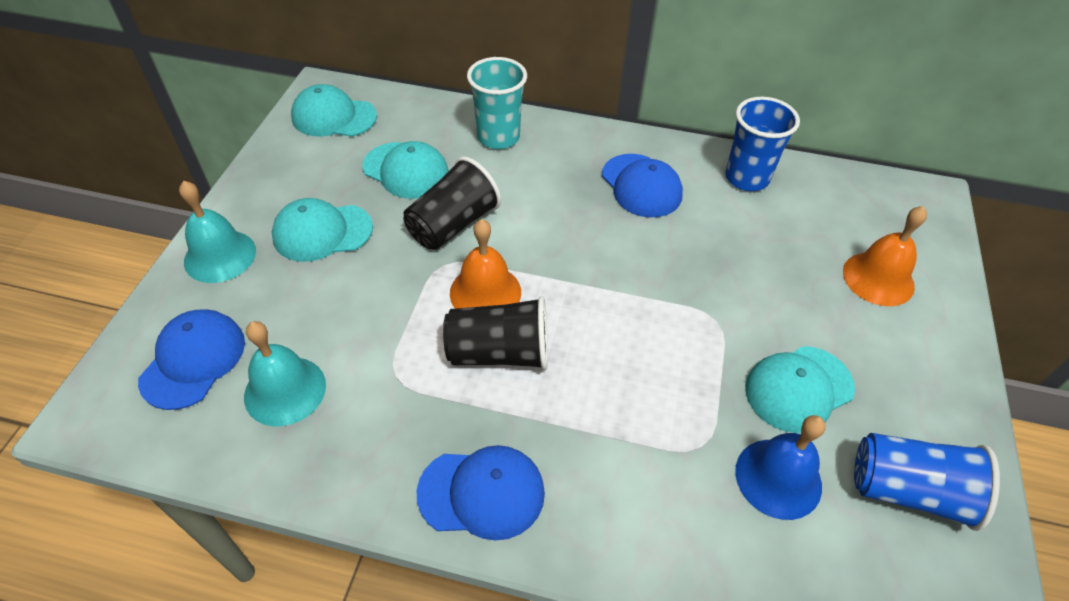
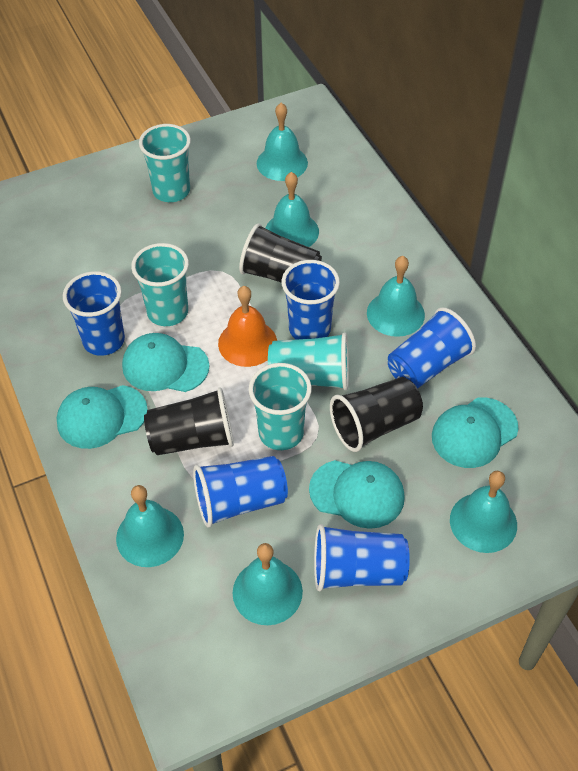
black cup: [403,156,501,250] [443,296,548,370] = 2 -> [144,387,234,455] [239,223,322,283] [330,377,423,452] = 3
blue bell: [735,415,826,520] = 1 -> none = 0
blue cap: [138,309,245,410] [417,445,545,541] [602,154,683,218] = 3 -> none = 0
blue cup: [725,97,800,191] [854,433,1000,531] = 2 -> [63,271,125,356] [193,456,288,528] [282,260,340,340] [314,524,410,591] [388,307,476,389] = 5
orange bell: [450,219,521,309] [843,206,927,306] = 2 -> [218,286,277,367] = 1
turquoise bell: [179,181,256,283] [244,321,326,426] = 2 -> [116,485,184,567] [233,543,303,625] [257,103,308,181] [265,172,319,247] [367,256,425,337] [450,471,517,553] = 6
turquoise cup: [467,57,527,149] = 1 -> [131,243,189,326] [139,124,191,202] [249,363,312,450] [268,332,349,391] = 4

